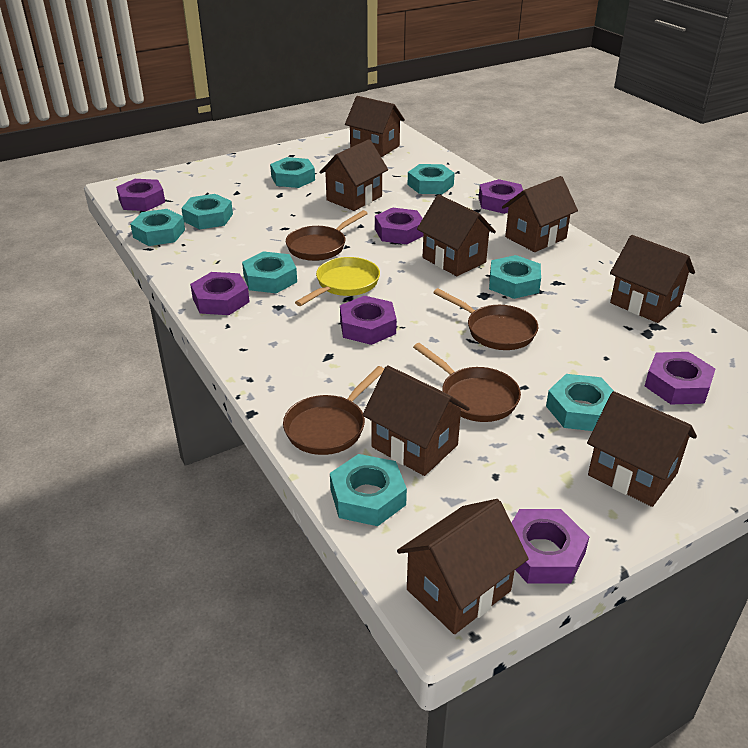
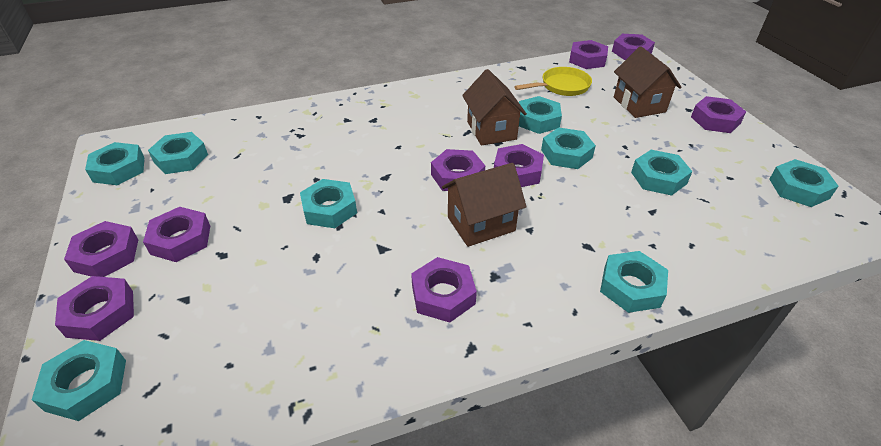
brown house: [319,139,388,211] [345,96,405,157] [362,365,470,476] [397,499,529,634] [417,195,496,276] [502,176,578,252] [587,391,697,507] [610,235,695,323] = 8 -> [442,163,527,247] [462,69,527,146] [614,46,682,118] = 3
brown pan: [283,366,384,455] [286,210,368,261] [413,343,521,422] [433,288,538,350] = 4 -> none = 0
purple nut: [116,179,165,211] [190,272,250,315] [340,296,397,345] [375,207,424,244] [479,179,523,214] [511,509,589,584] [645,352,715,404] = 7 -> [55,276,134,341] [64,221,138,277] [143,207,210,262] [411,257,477,323] [431,149,485,191] [494,144,544,187] [569,40,608,69] [612,34,655,60] [691,96,746,133] = 9
turquoise nut: [130,209,185,246] [181,194,233,229] [242,251,297,293] [270,157,315,188] [330,454,407,526] [408,164,455,194] [489,255,541,299] [546,374,614,431] = 8 -> [32,340,126,421] [85,142,144,185] [148,132,208,174] [300,179,357,228] [519,96,562,134] [541,127,596,169] [600,251,668,313] [631,150,693,196] [769,159,839,207] = 9

